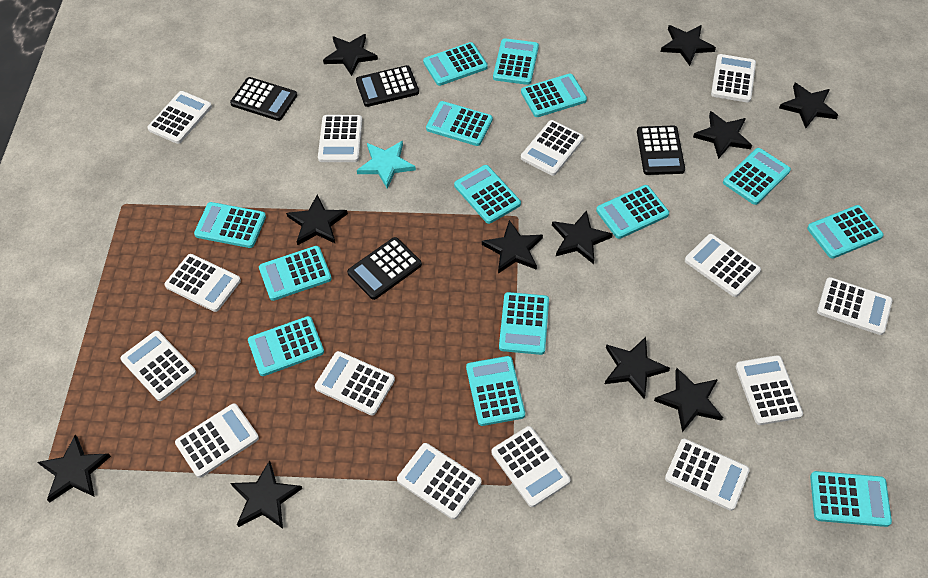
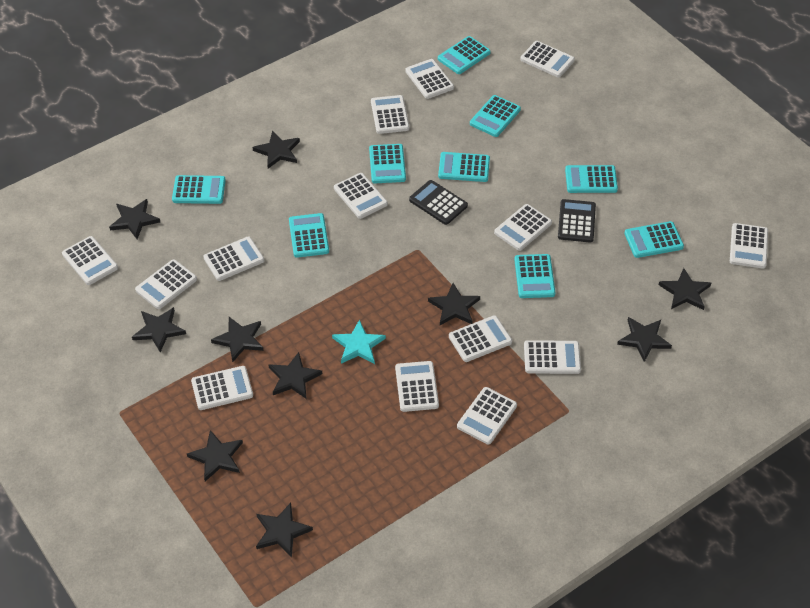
black calculator: [230,77,297,121] [347,237,422,300] [356,65,419,107] [637,126,685,175] = 4 -> [409,180,468,225] [558,199,596,242] = 2
black star: [38,435,111,502] [231,460,302,529] [286,194,348,245] [323,34,378,76] [482,220,543,273] [552,210,613,264] [605,337,670,399] [654,368,723,432] [661,25,716,66] [693,111,752,159] [779,83,838,128] = 11 -> [109,199,160,239] [132,307,186,352] [187,430,243,481] [211,317,264,362] [253,131,300,169] [256,503,313,558] [269,352,322,399] [428,283,480,325] [617,317,672,362] [659,268,711,310] = 10
turquoise calculator: [194,202,266,248] [248,316,324,376] [259,246,332,301] [423,42,488,86] [426,101,493,146] [454,165,521,224] [466,356,525,426] [493,38,539,85] [499,292,549,355] [521,74,587,117] [596,185,669,239] [723,148,791,205] [807,205,883,259] [810,471,892,527] = 14 -> [172,175,226,204] [289,213,329,258] [369,144,406,183] [438,36,491,74] [438,152,490,182] [470,95,521,137] [514,254,555,298] [565,165,618,193] [624,221,684,258] = 9

